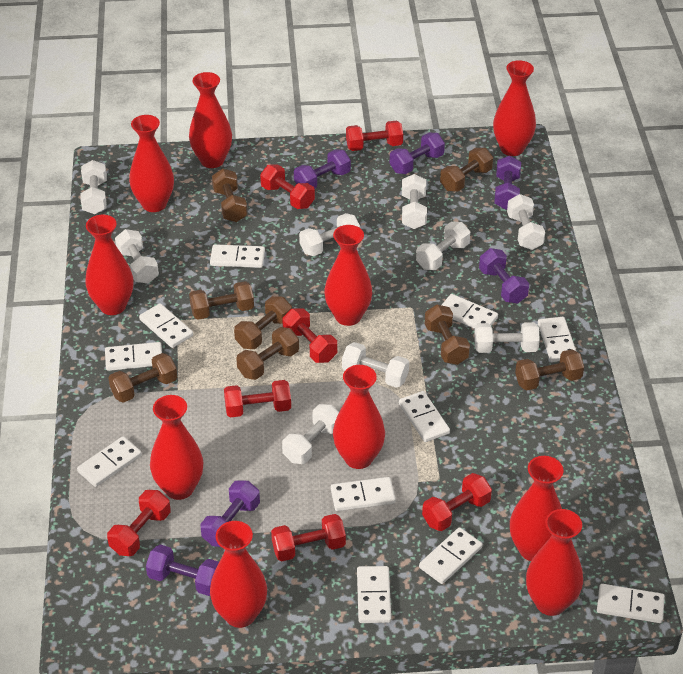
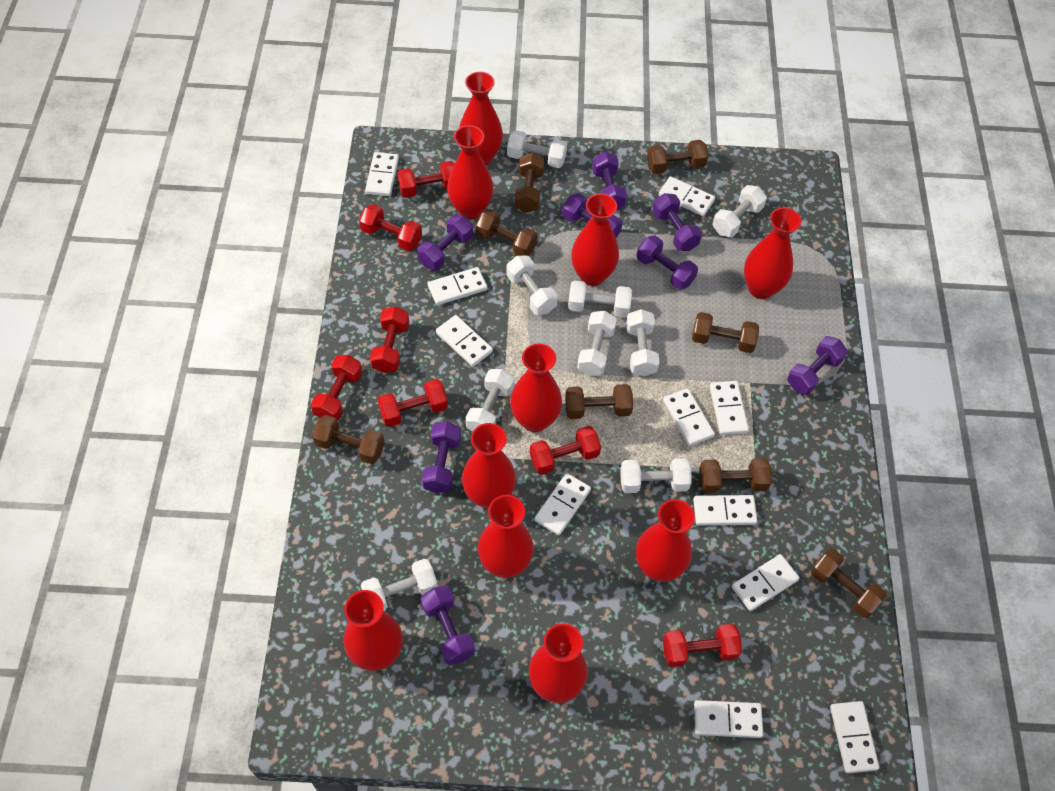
purple dumbbell: [146,545,219,596] [201,480,260,547] [294,149,351,189] [390,133,445,174] [479,248,529,303] [494,156,521,210] = 6 -> [417,215,473,270] [421,586,475,665] [422,421,461,493] [562,193,622,238] [592,152,627,210] [636,235,698,290] [652,193,702,251] [787,336,847,395] = 8

